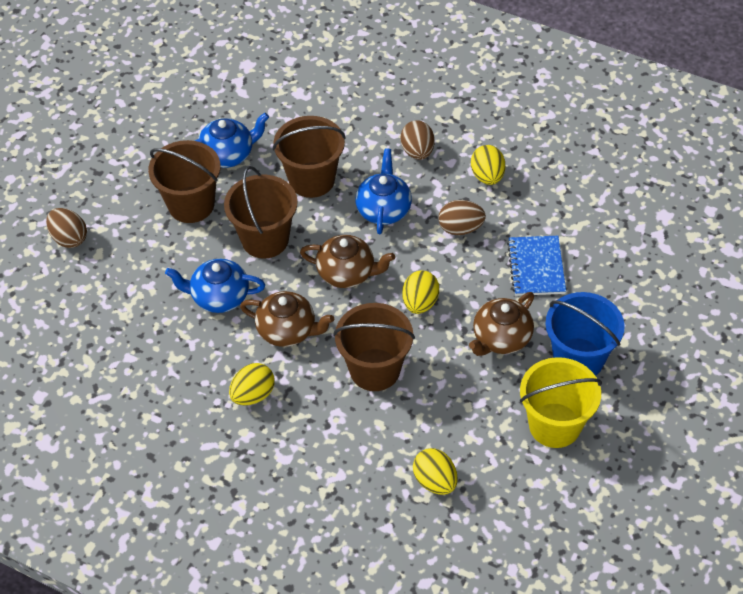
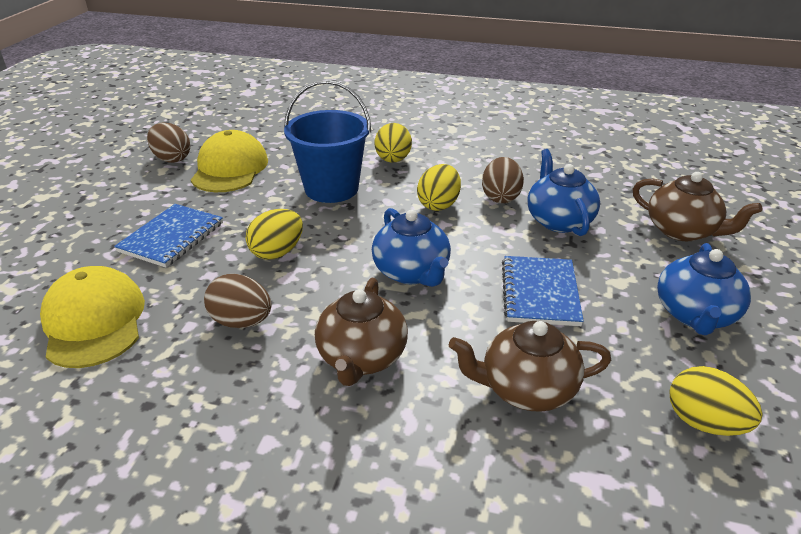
blue notebook: [507,236,566,296] = 1 -> [114,204,223,268] [502,256,584,326] = 2
brown bucket: [148,140,221,223] [224,166,298,258] [272,116,346,198] [333,303,415,391] = 4 -> none = 0
yellow bucket: [520,357,602,448] = 1 -> none = 0
yellow cap: none = 0 -> [40,266,145,368] [191,130,268,192] = 2

